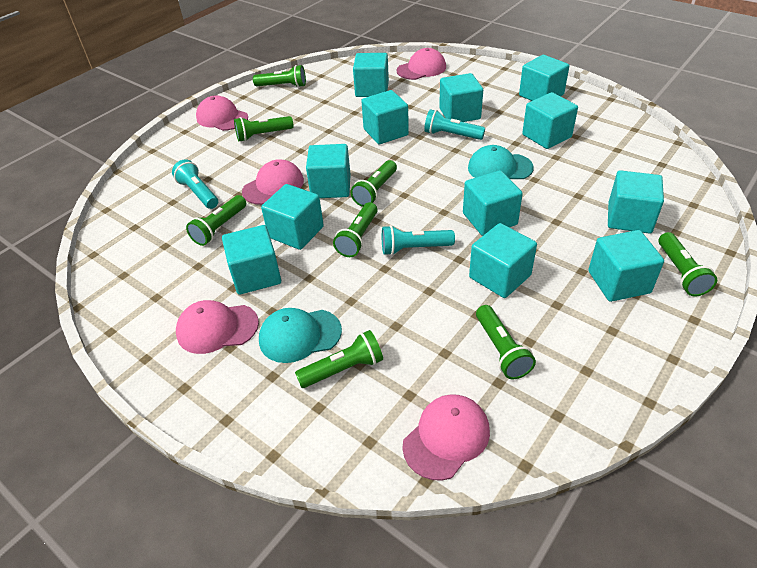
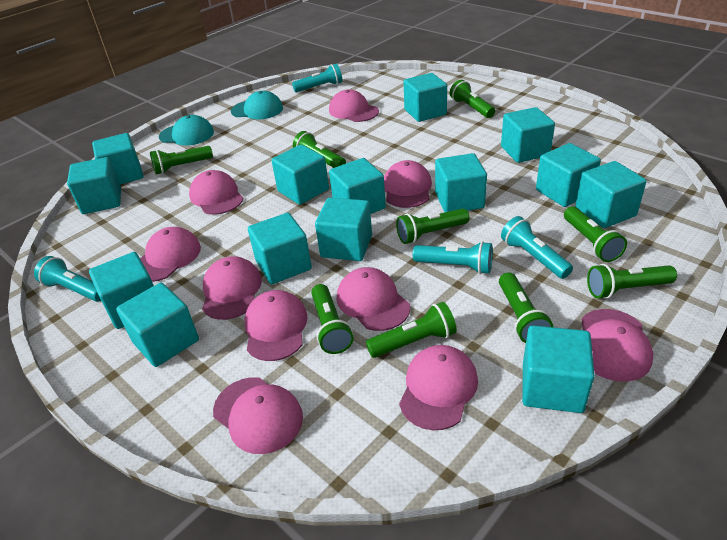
green flashlight: [186,195,246,246] [234,116,294,141] [253,65,306,87] [295,330,383,388] [333,202,378,257] [351,160,397,207] [476,305,536,379] [658,232,717,296] = 8 -> [150,146,213,175] [293,131,346,168] [311,284,354,354] [366,302,457,358] [396,208,469,244] [450,80,495,118] [499,272,553,343] [564,206,627,262] [587,264,677,299] = 9
pink cap: [176,300,259,354] [196,95,248,131] [242,159,304,205] [396,48,446,80] [402,394,490,481] = 5 -> [140,227,201,282] [189,170,244,215] [202,256,262,320] [213,377,303,454] [244,290,308,361] [329,89,379,122] [337,267,410,331] [384,160,432,208] [399,345,478,431] [582,309,653,382] = 10
turquoise cube: [222,225,281,295] [261,184,324,250] [306,144,351,198] [353,53,389,97] [361,90,409,144] [439,73,483,122] [463,170,523,236] [469,223,537,298] [519,55,569,101] [522,92,578,149] [588,230,664,302] [608,170,664,234] = 12 -> [67,157,121,214] [89,252,154,329] [92,133,144,185] [116,283,199,367] [248,213,312,284] [271,144,329,205] [315,198,372,261] [329,158,386,214] [404,73,447,122] [435,153,487,212] [501,107,555,163] [522,325,595,413] [536,143,601,207] [575,161,647,228] = 14
turquoise flashlight: [172,159,218,209] [382,225,455,255] [424,109,485,140] = 3 -> [34,256,101,302] [292,63,342,92] [413,241,493,274] [501,216,573,279] = 4

